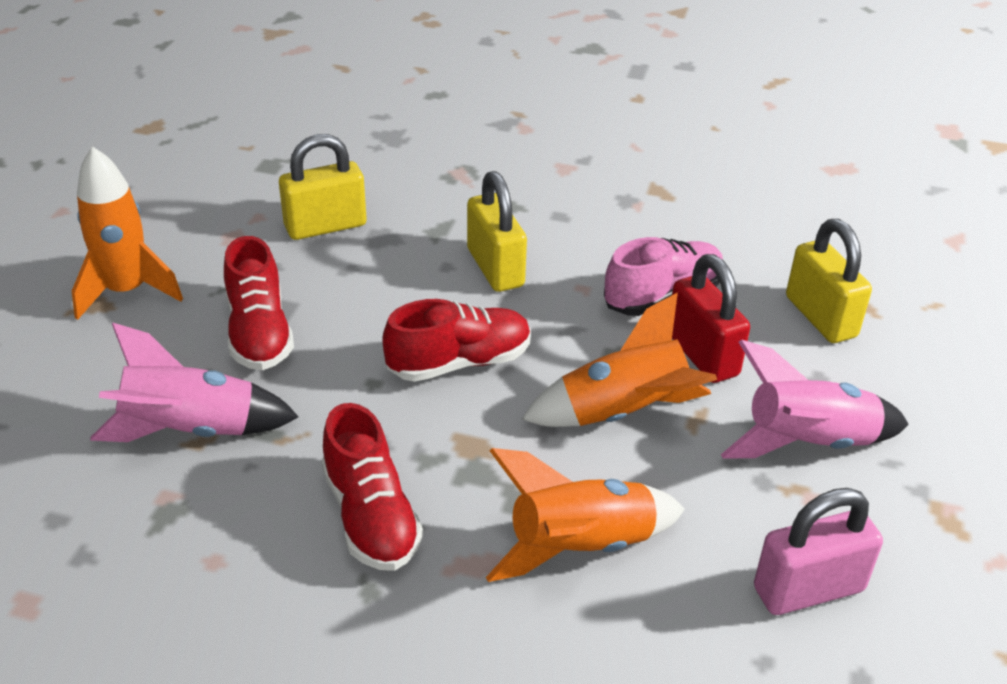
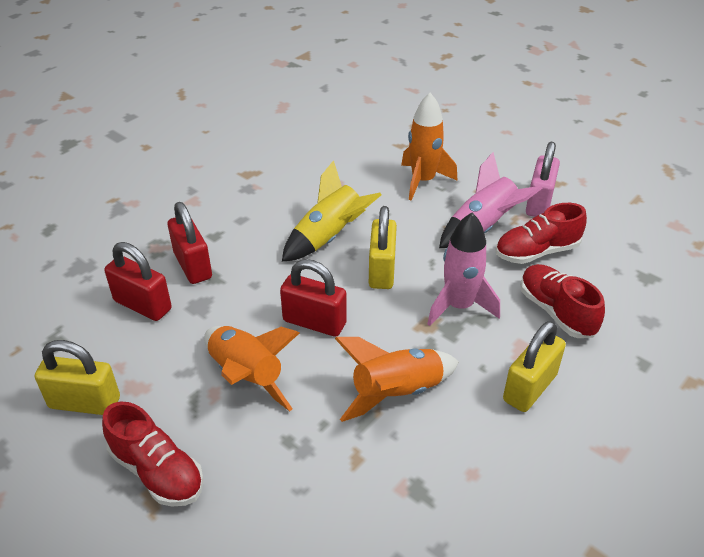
pink shoe: [604,237,723,316] = 1 -> none = 0
red padlock: [672,254,750,383] = 1 -> [104,242,172,321] [168,202,212,284] [280,259,347,337] = 3
yellow rocket: none = 0 -> [282,160,381,261] = 1

